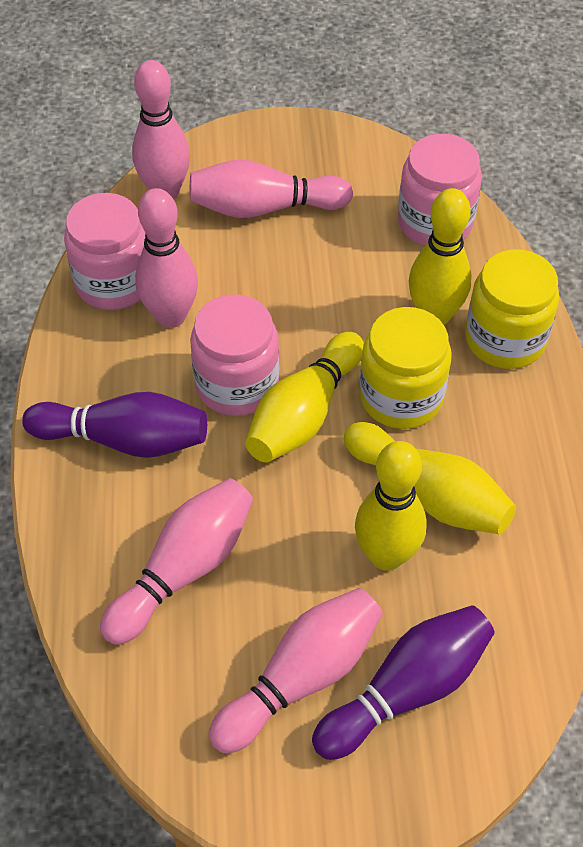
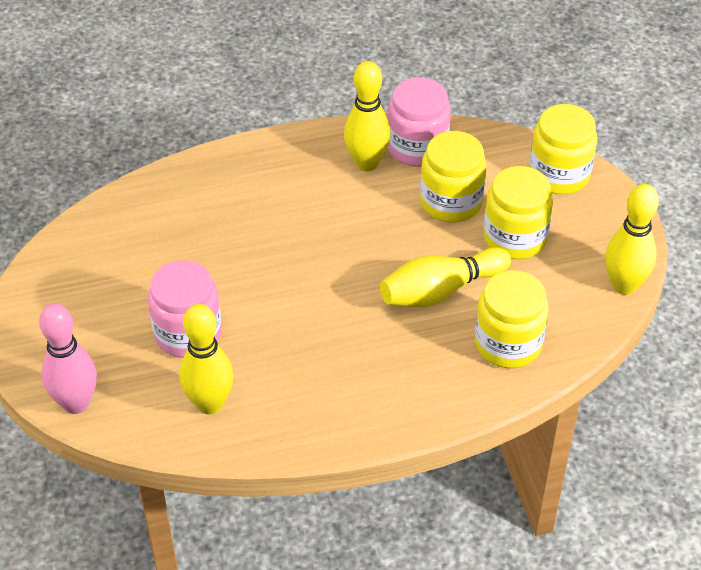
pink bowling pin: [100,478,253,645] [132,60,190,199] [135,188,198,328] [190,159,353,218] [209,588,383,754] = 5 -> [39,303,97,414] = 1
pink jar: [64,193,146,310] [190,294,279,416] [398,134,482,246] = 3 -> [148,260,222,358] [388,77,451,167] = 2
purple bowling pin: [22,392,207,458] [312,605,495,760] = 2 -> none = 0
yellow jar: [360,307,452,429] [465,249,559,369] = 2 -> [420,131,487,223] [475,270,549,368] [483,166,553,259] [529,104,597,194] = 4

